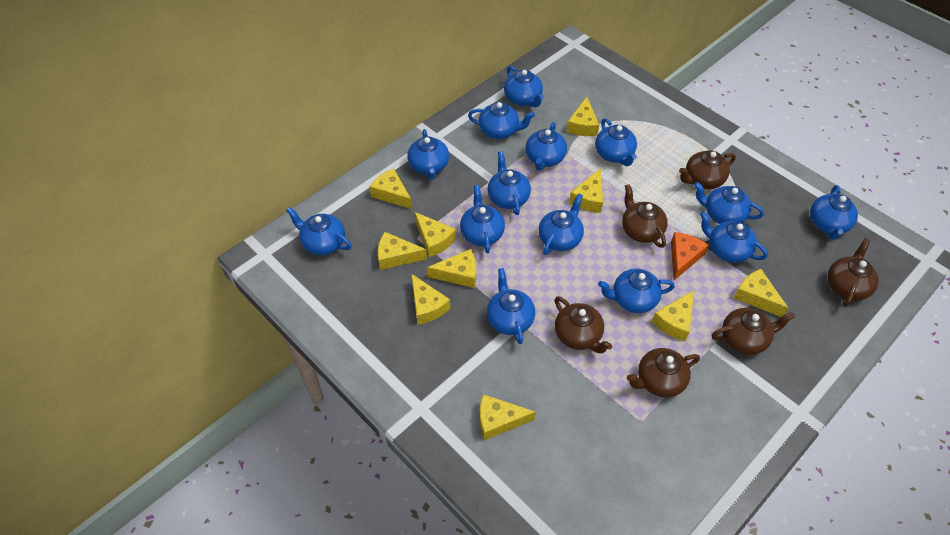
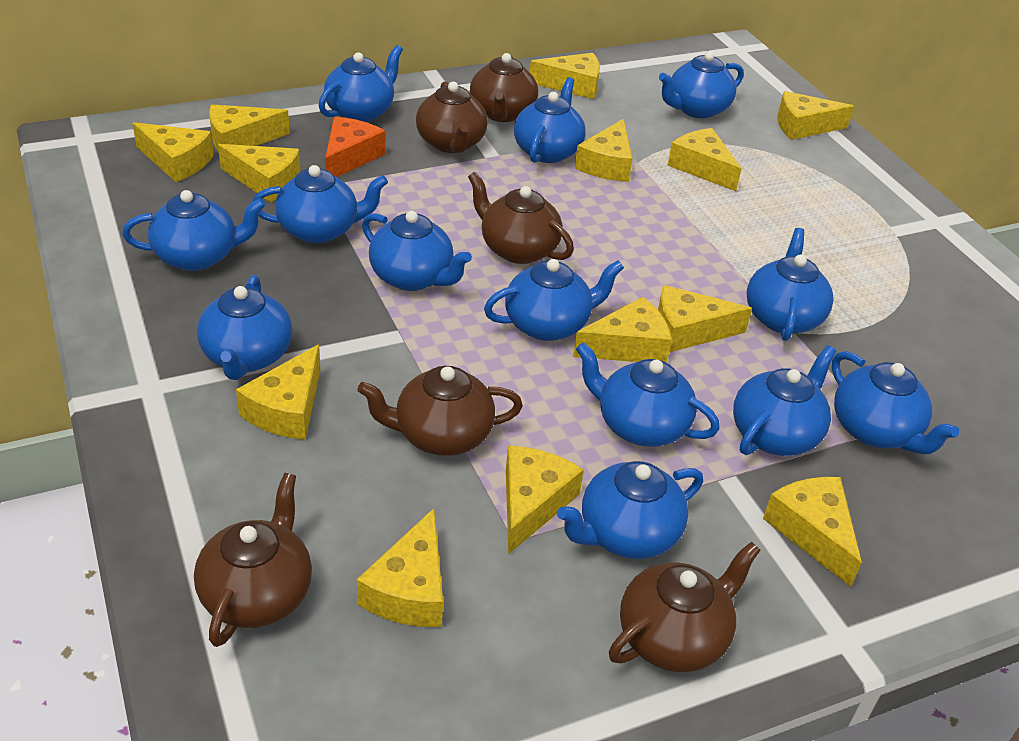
blue teapot: [286,207,352,255] [407,129,449,179] [460,185,505,254] [468,102,535,139] [487,151,531,215] [487,268,535,344] [504,66,544,107] [525,122,567,171] [538,193,584,255] [595,118,637,166] [598,269,675,313] [694,182,764,224] [700,212,768,263] [810,185,858,240] = 14 -> [122,190,266,271] [197,275,292,380] [252,165,388,243] [318,45,403,122] [362,211,472,291] [484,259,624,341] [514,77,586,163] [557,461,703,559] [576,342,720,447] [659,51,744,118] [733,345,836,456] [747,228,834,341] [832,351,959,454] = 13
yellow cheese: [369,168,412,209] [378,232,427,270] [411,274,450,325] [415,212,456,257] [427,249,476,288] [480,394,536,440] [566,97,599,136] [569,168,603,213] [652,290,694,341] [734,269,789,317] = 10 -> [132,122,214,182] [209,105,290,152] [218,144,301,202] [236,345,321,440] [357,508,443,627] [506,446,584,554] [530,53,600,99] [573,297,672,363] [575,119,633,182] [658,285,752,352] [668,128,742,191] [763,477,862,587] [778,91,854,140] = 13

